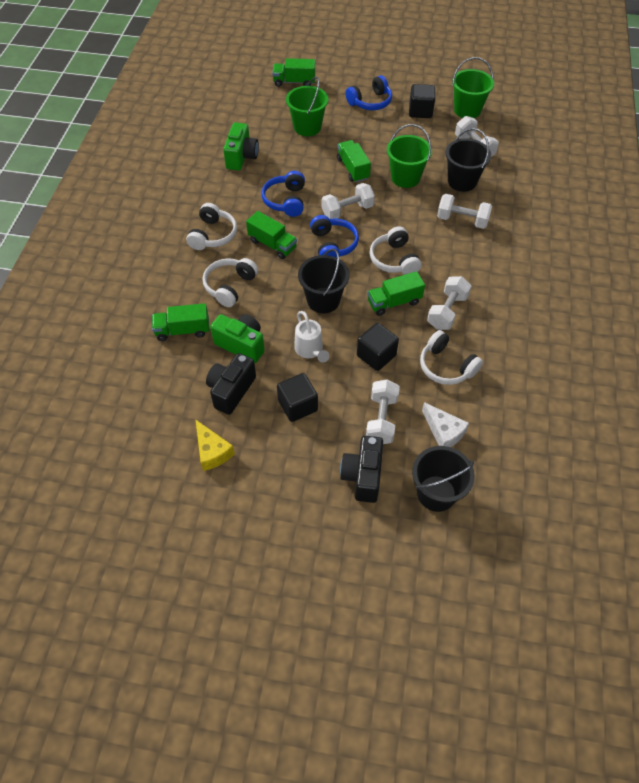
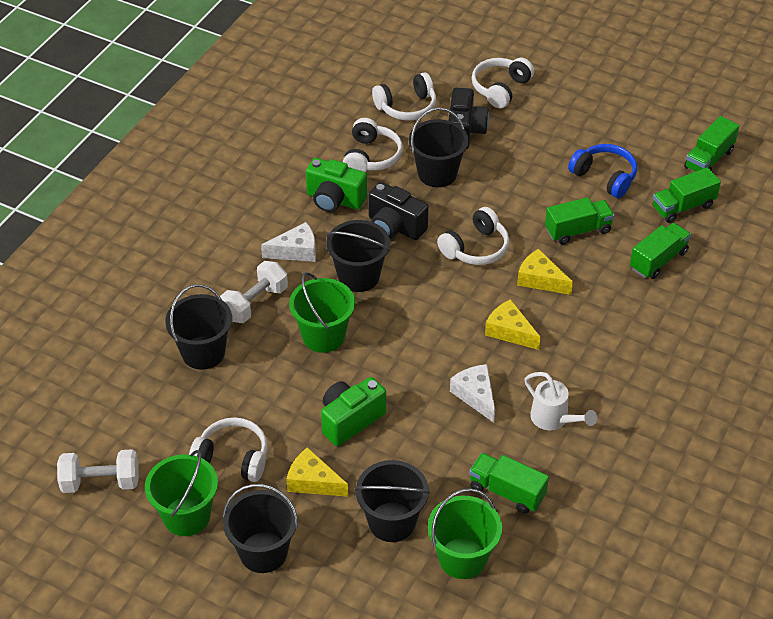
black bucket: [298,249,350,313] [412,446,475,512] [445,128,491,192] = 3 -> [165,284,232,370] [223,484,298,573] [326,220,390,292] [354,460,430,542] [409,107,469,187] = 5
black cube: [277,373,318,422] [357,323,399,371] [409,84,435,118] = 3 -> none = 0
blue headphones: [261,171,305,217] [310,215,359,258] [345,75,392,110] = 3 -> [568,144,637,198] = 1
white cheese: [422,402,469,447] = 1 -> [261,222,316,262] [450,364,495,423] = 2
white dumbbell: [322,183,375,219] [366,379,400,444] [427,276,472,330] [437,194,492,229] [455,116,499,157] = 5 -> [57,449,139,493] [220,261,288,323] = 2
white headphones: [186,203,237,250] [203,258,258,307] [370,226,422,275] [420,330,483,385] = 4 -> [189,418,267,482] [343,118,403,172] [372,72,436,121] [437,207,509,265] [472,58,534,108] = 5
yellow cheese: [195,419,235,471] = 1 -> [286,447,348,497] [485,299,541,350] [517,249,573,295] = 3

